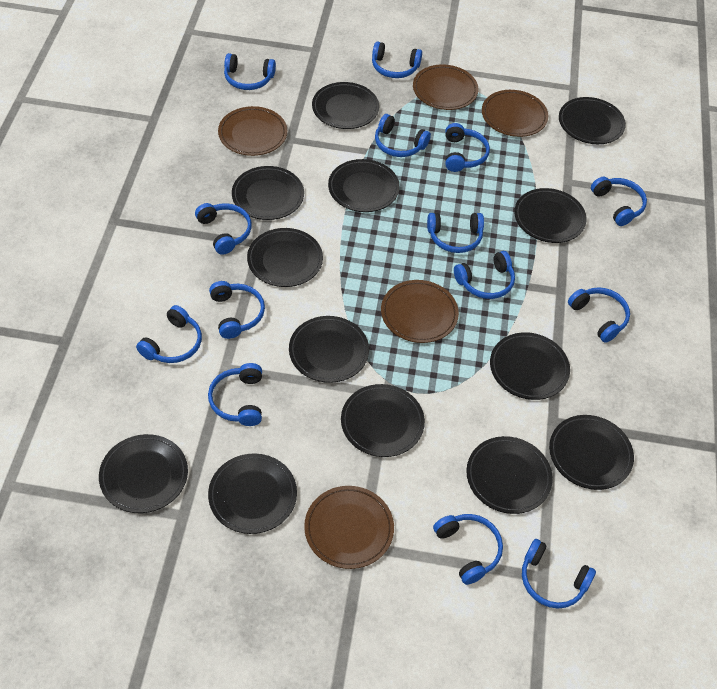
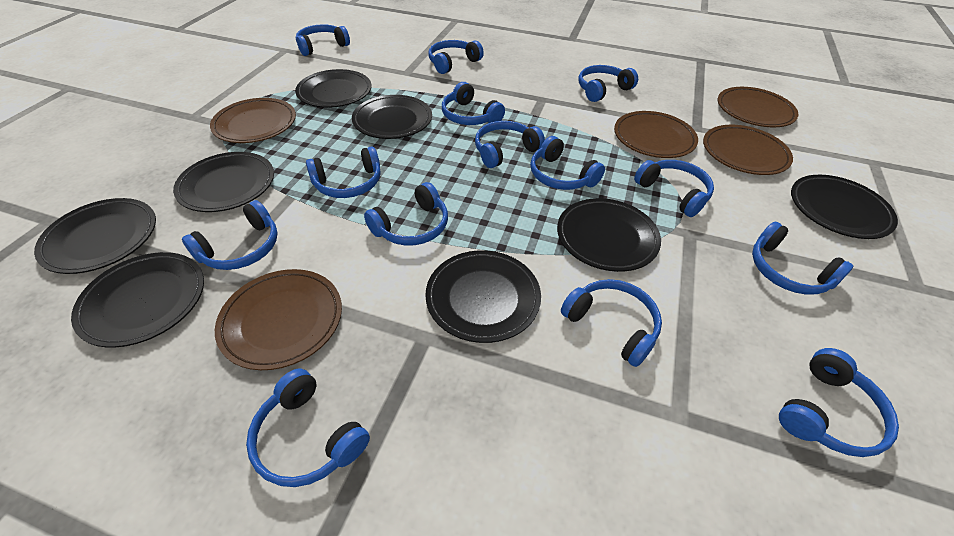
black plate: [99,434,188,513] [208,453,297,534] [232,166,304,220] [247,228,323,287] [289,316,369,383] [312,82,379,129] [328,159,400,212] [341,384,425,457] [466,436,553,514] [490,332,570,400] [514,188,586,243] [549,415,634,490] [559,97,626,144] = 13 -> [34,198,156,274] [71,252,204,348] [173,152,274,212] [295,69,372,108] [352,95,432,139] [425,250,541,343] [557,198,661,272] [791,175,898,239] = 8

